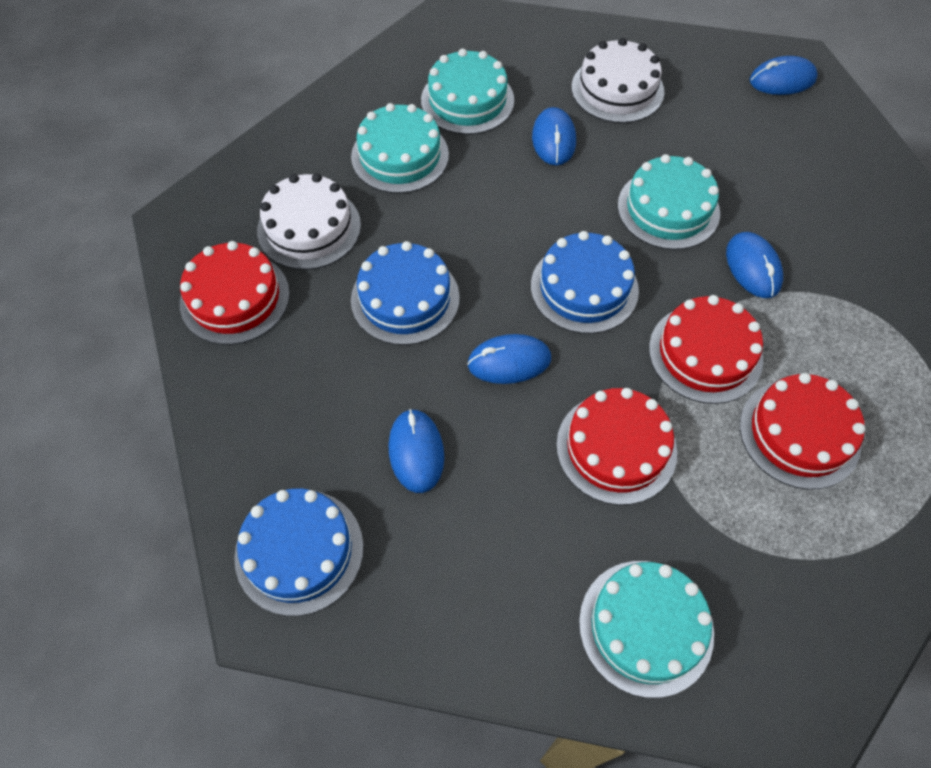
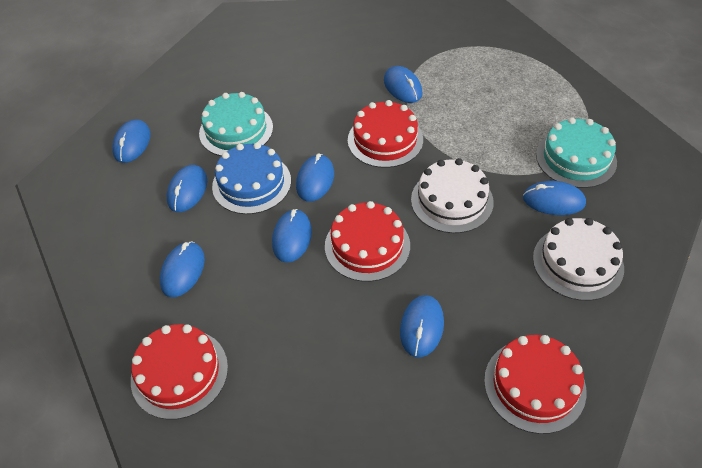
blue cake: [234,489,364,616] [351,241,460,345] [531,231,639,334] = 3 -> [212,142,291,214] = 1
blue mouse: [389,409,444,493] [467,334,551,384] [532,107,576,165] [726,232,783,298] [750,56,818,95] = 5 -> [112,119,151,163] [160,241,205,297] [167,165,207,212] [272,209,312,263] [296,153,334,202] [384,66,423,103] [400,295,444,357] [523,181,586,215] = 8
turquoise cake: [351,103,449,193] [421,49,514,135] [579,561,714,698] [618,154,720,250] = 4 -> [199,92,273,156] [536,117,617,188] = 2

